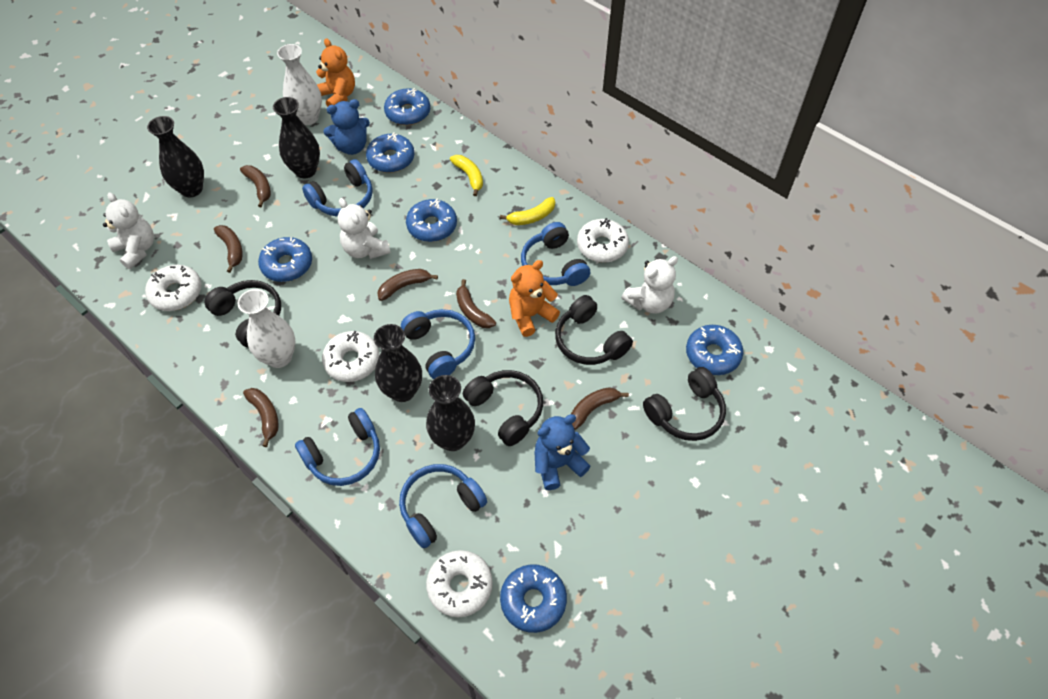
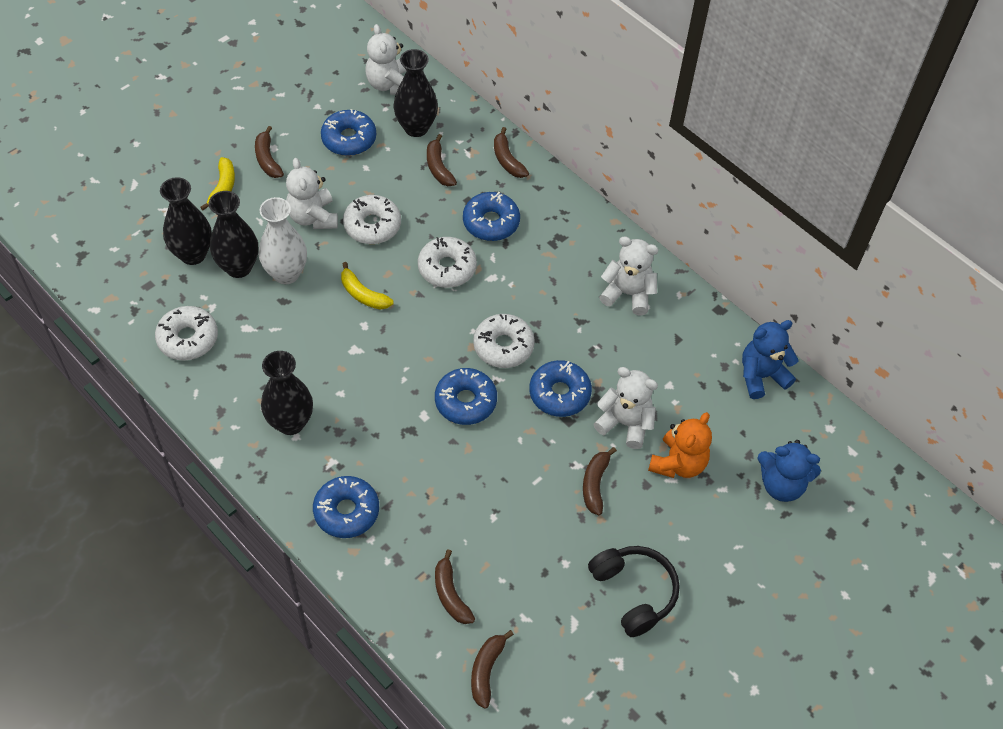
black headphones: [204,280,281,348] [463,370,543,446] [555,295,633,365] [643,367,726,441] = 4 -> [588,546,680,637] = 1
blue donut: [258,237,312,282] [366,132,414,173] [384,88,430,125] [406,199,457,242] [500,564,567,633] [686,325,743,375] = 6 -> [313,476,379,538] [321,109,376,156] [435,368,497,425] [463,192,520,241] [529,360,592,417] = 5
blue headphones: [295,408,380,486] [302,159,373,216] [399,464,487,548] [401,309,475,379] [521,222,590,286] = 5 -> none = 0
orange teddy bear: [316,38,355,107] [509,260,560,337] = 2 -> [648,412,712,478] = 1
white teddy bear: [103,192,154,269] [338,198,391,259] [621,256,678,314] = 3 -> [286,158,338,229] [365,24,406,95] [594,367,658,449] [599,236,659,316] = 4
white vase: [238,289,296,368] [277,44,322,125] = 2 -> [259,197,307,284] = 1

